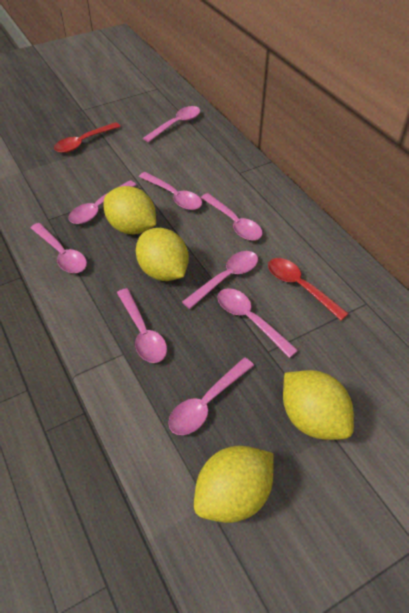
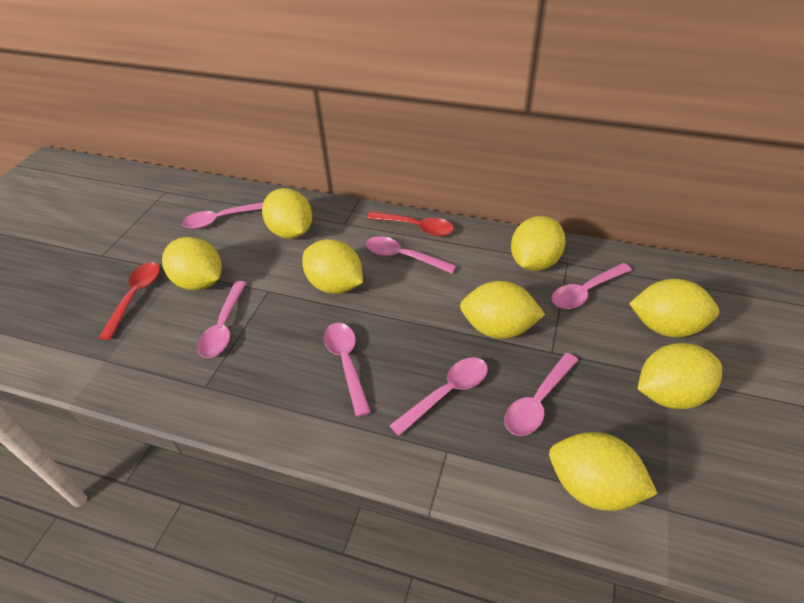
pink spoon: [31,223,87,273] [68,180,136,224] [117,288,167,363] [139,172,202,210] [143,106,200,142] [168,357,254,435] [182,251,258,309] [201,193,263,240] [217,288,298,358] = 9 -> [182,202,263,229] [197,281,246,358] [324,323,371,417] [365,236,457,274] [389,357,488,436] [504,353,578,436] [551,263,632,309] = 7
yellow lemon: [103,186,156,234] [136,228,189,281] [194,446,274,523] [283,370,354,440] = 4 -> [162,237,222,290] [262,188,312,239] [302,239,363,294] [460,281,545,339] [511,216,565,271] [549,432,658,511] [629,279,719,338] [638,343,722,409] = 8

